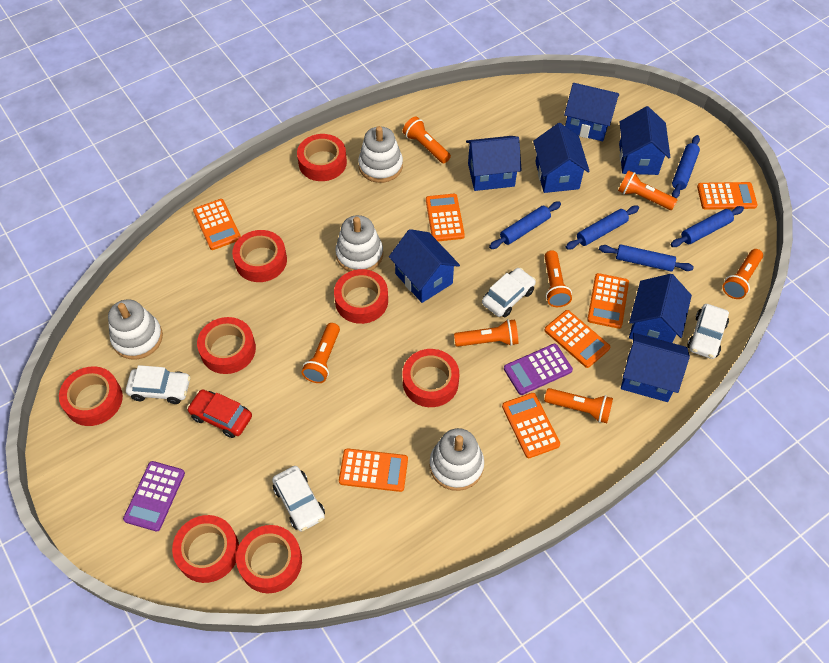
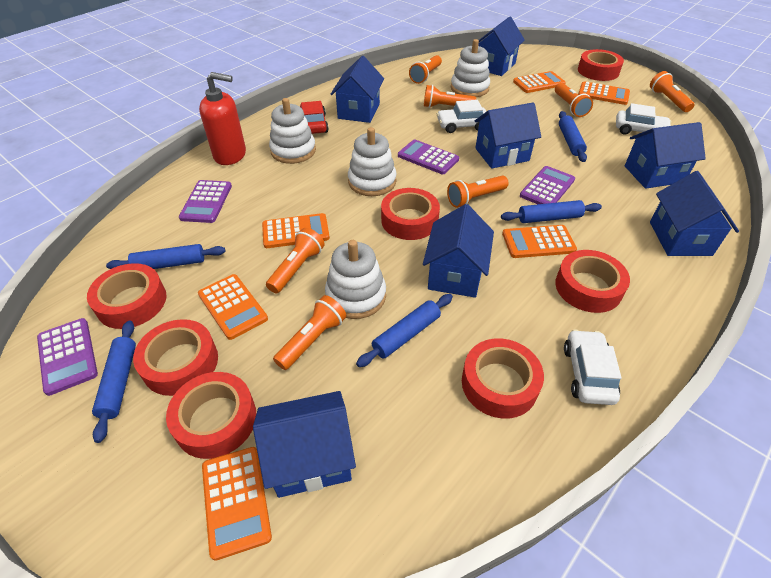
orange calculator: [193,199,241,250] [339,448,408,492] [426,194,465,241] [502,393,560,458] [544,310,610,368] [587,273,629,329] [697,182,758,210] = 7 -> [198,274,268,340] [202,447,272,561] [262,213,330,248] [502,225,577,258] [513,71,566,93] [578,81,630,105] = 6
purple calculator: [123,461,185,532] [504,344,573,395] = 2 -> [37,318,98,396] [179,180,232,223] [398,140,459,174] [520,166,575,204] = 4
red soap dispenser: none = 0 -> [199,72,246,165] = 1
red tape: [59,366,123,426] [172,515,239,583] [197,317,256,374] [232,230,287,282] [236,525,302,593] [297,134,347,181] [334,269,388,324] [403,349,459,407] = 8 -> [87,263,167,329] [133,319,218,396] [166,372,256,459] [381,188,440,240] [462,339,544,419] [555,250,630,313] [578,49,624,81] = 7
white car: [126,365,190,404] [272,466,325,531] [482,268,536,317] [687,304,729,359] = 4 -> [437,100,487,133] [564,329,621,405] [616,103,671,134] = 3

